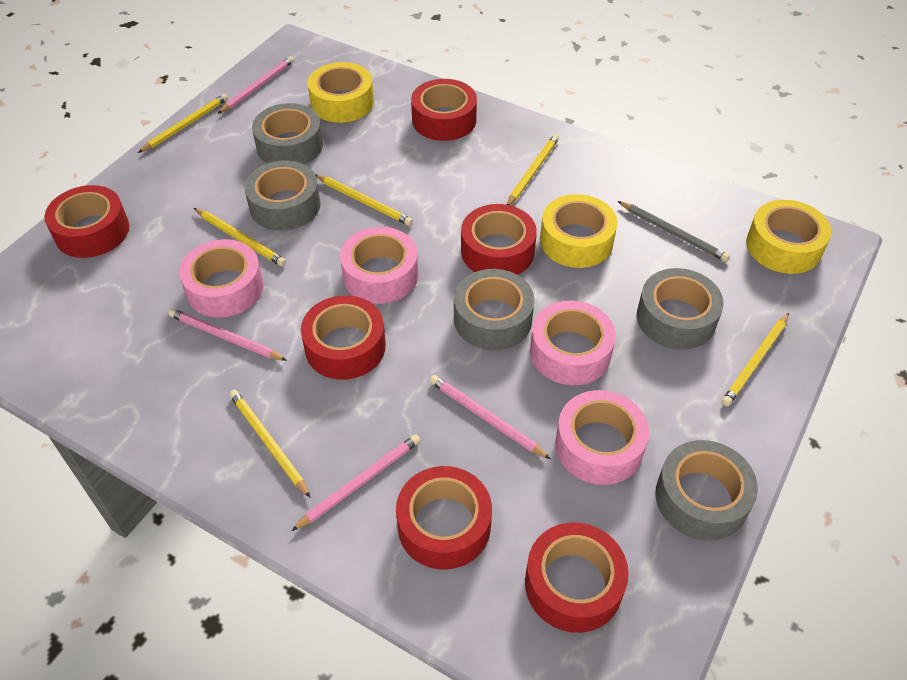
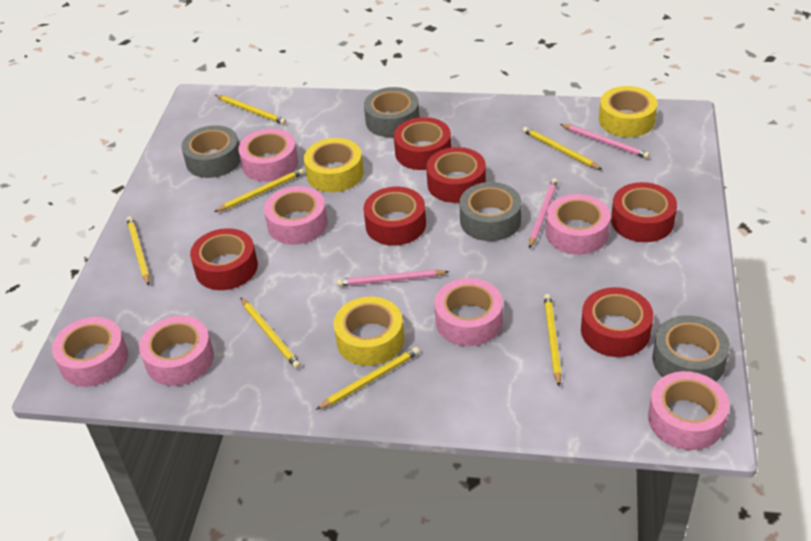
grey pencil: [618,201,730,262] = 1 -> none = 0
grey tape: [245,161,321,231] [252,103,323,164] [454,269,534,350] [637,268,724,350] [655,440,758,541] = 5 -> [181,125,241,178] [364,87,419,137] [460,182,522,241] [652,315,730,382] = 4
pink pencil: [168,309,287,361] [218,56,294,114] [292,434,421,531] [430,375,550,459] = 4 -> [337,270,449,286] [529,178,558,249] [560,124,650,159] = 3
pink tape: [179,239,264,318] [340,227,418,304] [530,300,616,385] [555,390,649,485] = 4 -> [52,317,128,387] [139,316,214,386] [238,129,298,182] [264,186,328,245] [434,278,503,346] [546,194,610,255] [648,371,730,450] = 7
yellow pencil: [138,94,228,153] [194,208,286,266] [229,390,311,498] [315,174,413,226] [506,134,559,205] [722,313,789,406] = 6 -> [127,216,150,286] [214,168,304,212] [215,95,286,125] [240,297,301,369] [316,347,420,410] [523,127,602,170] [544,294,561,386] = 7

